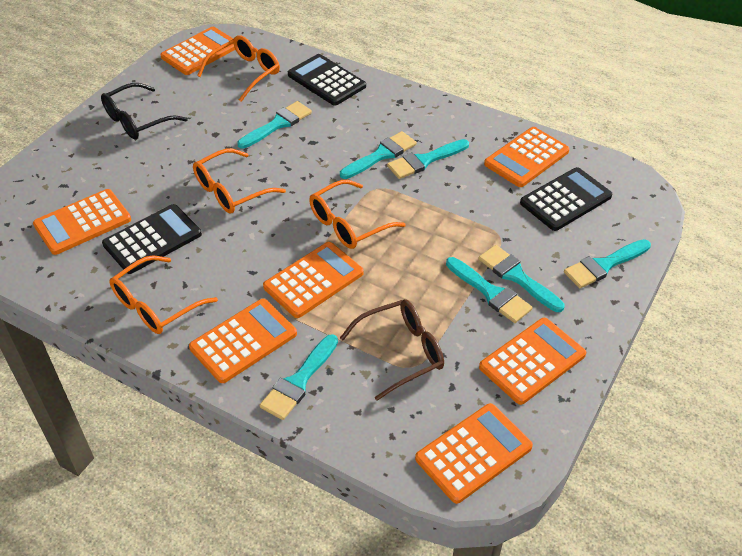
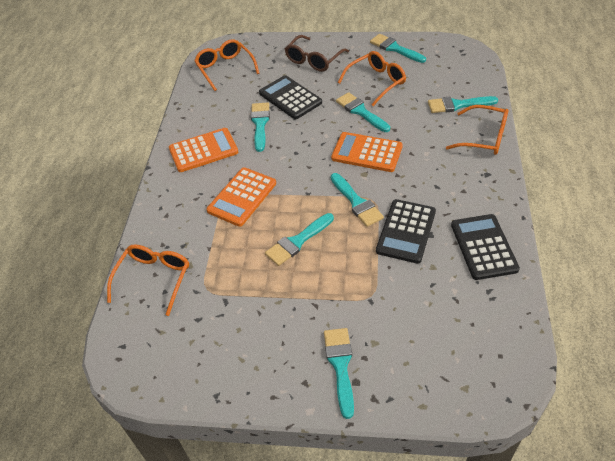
black glasses: [101,83,188,140] = 1 -> none = 0
orange calculator: [33,189,131,255] [160,27,235,75] [189,299,297,383] [263,242,364,318] [415,403,533,504] [479,318,586,405] [484,127,570,187] = 7 -> [169,128,239,172] [206,167,276,227] [331,132,403,172] = 3

